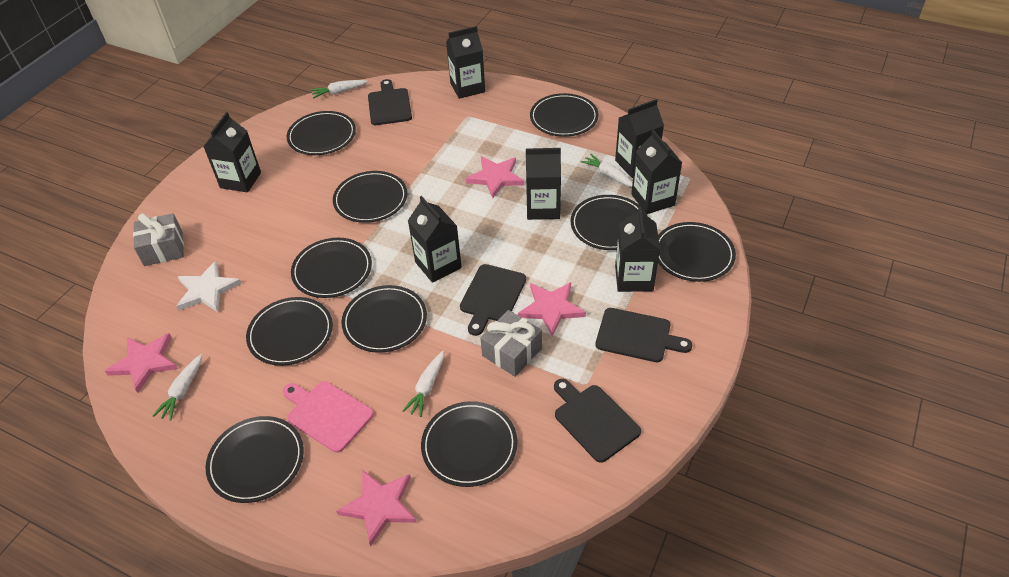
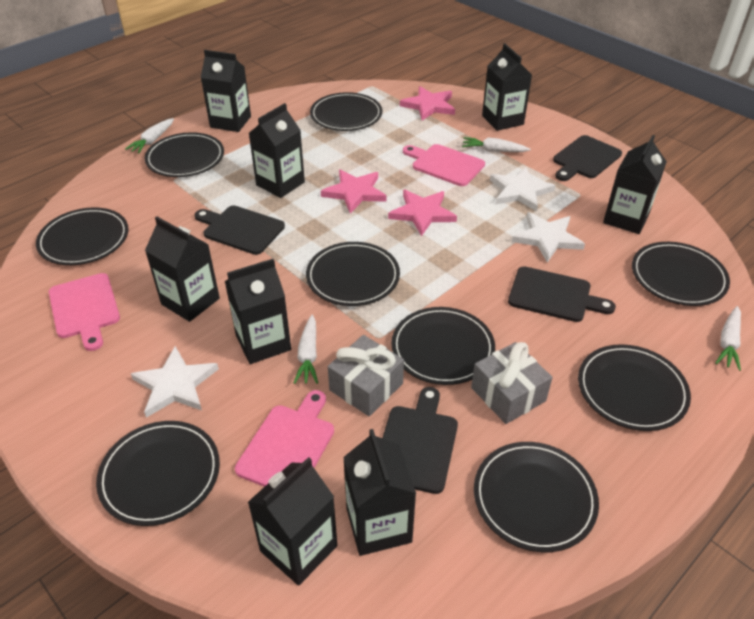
black carton: [203,112,261,192] [408,196,462,283] [446,26,485,99] [526,148,561,220] [615,99,664,178] [615,206,660,292] [631,130,682,214] = 7 -> [145,216,220,322] [201,50,251,132] [225,259,291,364] [248,103,305,198] [248,457,337,586] [343,429,416,556] [482,43,532,131] [603,135,667,234] = 8
black plate: [206,416,304,503] [246,297,333,366] [287,111,356,155] [291,238,372,298] [333,171,407,223] [341,285,427,353] [421,401,517,487] [530,93,599,137] [571,195,647,250] [658,222,736,282] = 10 -> [36,207,129,265] [96,421,220,526] [145,132,224,177] [306,242,400,306] [310,92,382,131] [391,307,495,385] [474,442,599,552] [578,344,691,431] [632,242,730,306] = 9
pink cutting board: [282,381,374,453] = 1 -> [49,273,120,351] [235,390,334,487] [403,144,485,186] = 3
pink star: [105,333,178,393] [336,470,417,547] [466,156,524,198] [518,282,586,337] = 4 -> [321,169,386,214] [388,190,457,236] [400,86,455,121] = 3
white star: [176,261,242,312] = 1 -> [131,346,219,418] [490,167,556,211] [512,212,585,263] = 3

